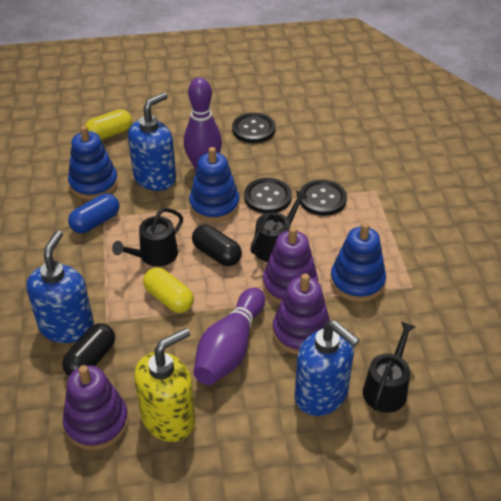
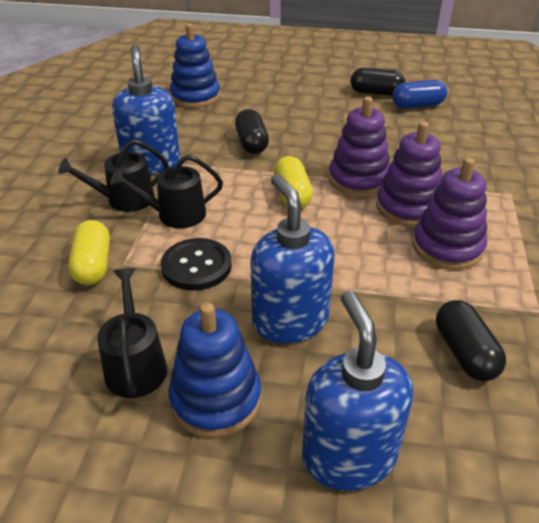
black button: [232,113,276,143] [244,178,292,214] [300,180,347,216] = 3 -> [161,238,232,291] = 1
black capsule: [62,323,115,376] [192,225,242,266] = 2 -> [235,109,269,154] [351,68,405,96] [436,300,506,381] = 3
blue stacking toy: [68,126,118,200] [189,147,239,222] [330,223,386,302] = 3 -> [168,303,261,438] [170,24,220,108] = 2
purple bowling pin: [184,77,222,170] [193,288,265,385] = 2 -> none = 0
yellow soap dispenser: [134,328,195,442] = 1 -> none = 0

